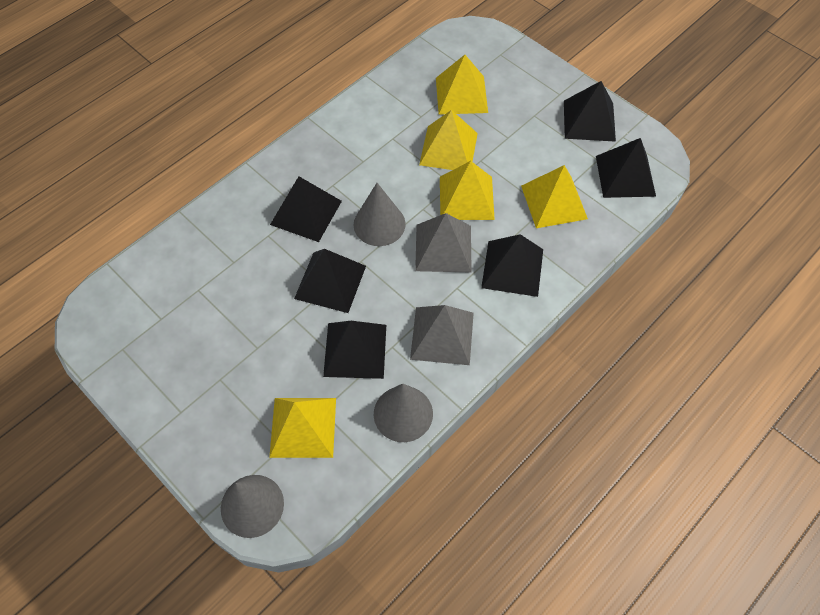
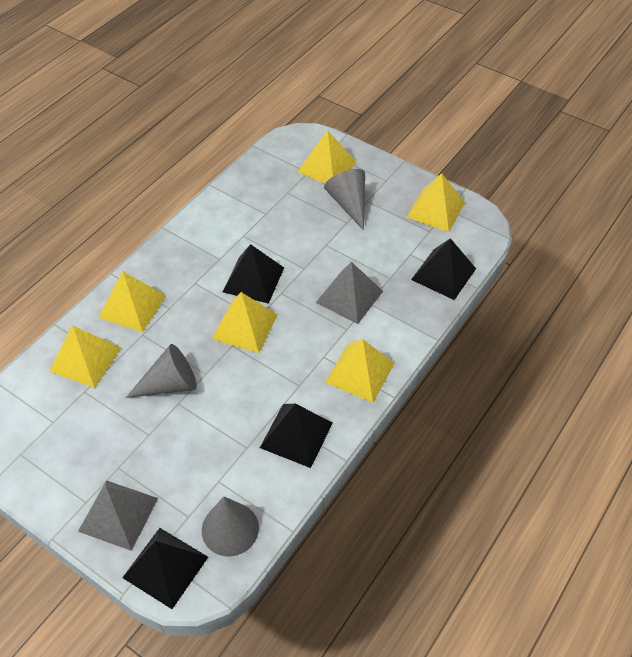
black pyramid: [270,176,342,242] [294,249,366,313] [323,321,386,379] [481,234,543,297] [564,81,616,142] [596,138,656,198] = 6 -> [122,528,208,609] [223,244,284,304] [260,404,333,468] [411,238,476,300] = 4
yellow pyramid: [269,398,336,458] [419,110,478,170] [436,55,488,115] [440,161,495,220] [521,165,588,228] = 5 -> [49,325,121,388] [99,272,166,332] [212,292,278,353] [297,130,357,184] [325,339,395,403] [407,173,465,232] = 6

